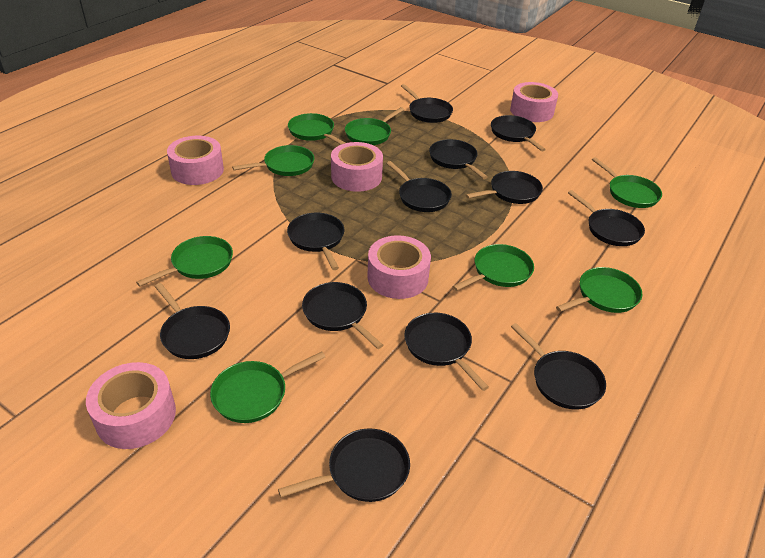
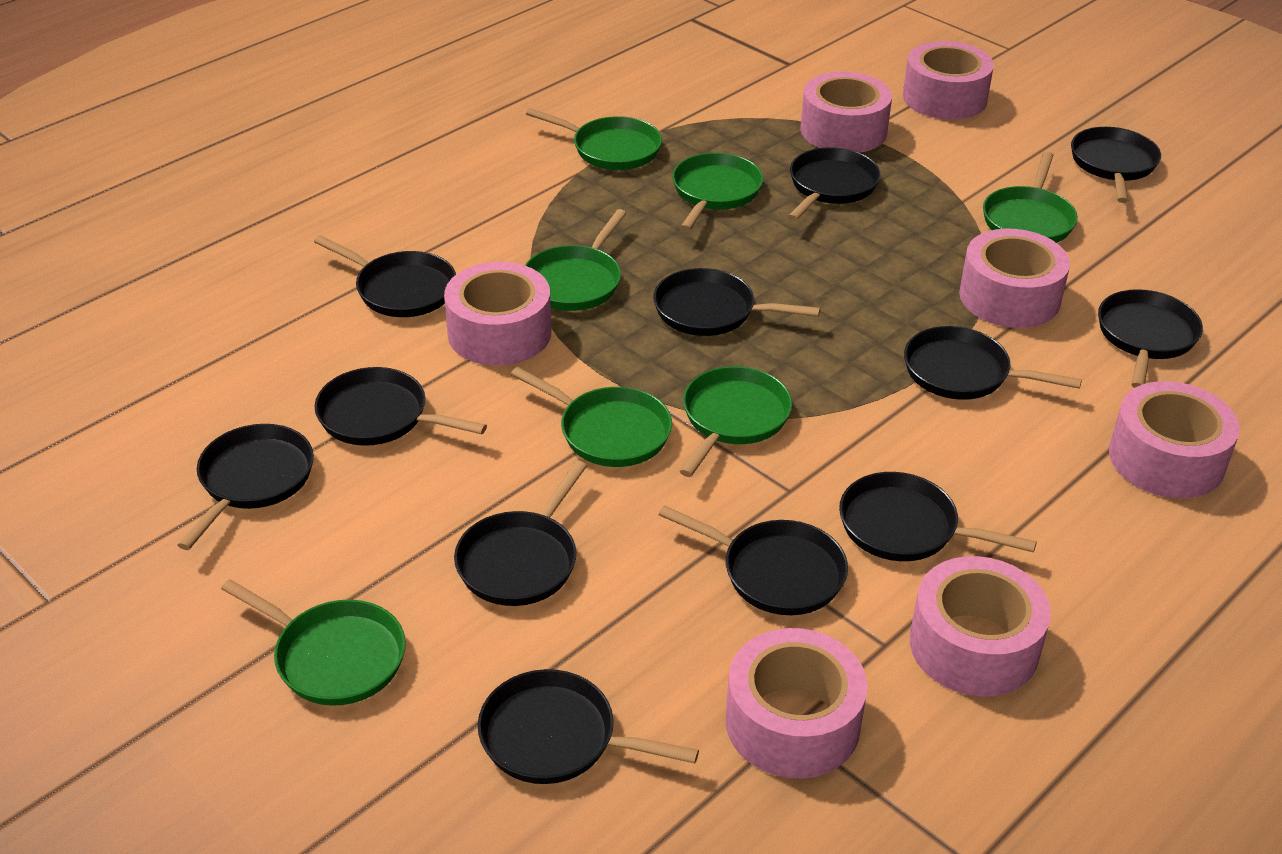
green pan: [136,236,233,286] [210,351,325,423] [232,145,314,176] [288,113,346,145] [345,107,404,145] [452,244,534,291] [556,267,642,313] [592,157,662,208] = 8 -> [221,579,406,706] [511,367,672,467] [525,209,627,311] [526,108,662,170] [672,153,763,231] [680,366,792,477] [983,152,1078,243] = 7
pink tape: [86,362,176,449] [167,136,224,185] [331,142,383,192] [367,235,431,299] [510,82,558,122] = 5 -> [444,262,551,366] [726,628,868,778] [800,71,892,153] [903,41,994,120] [910,556,1051,696] [959,229,1070,328] [1109,381,1240,499] = 7

